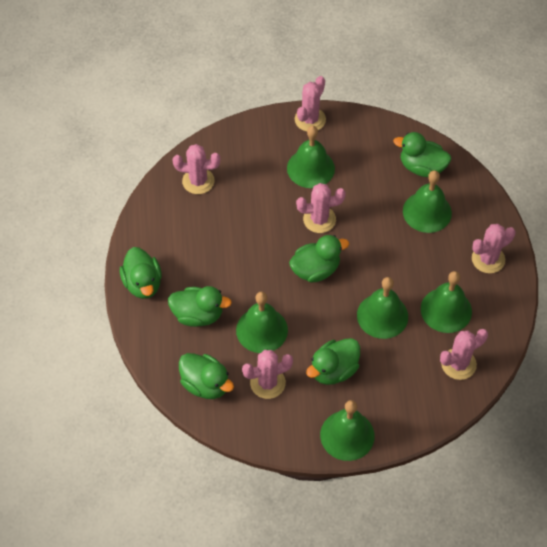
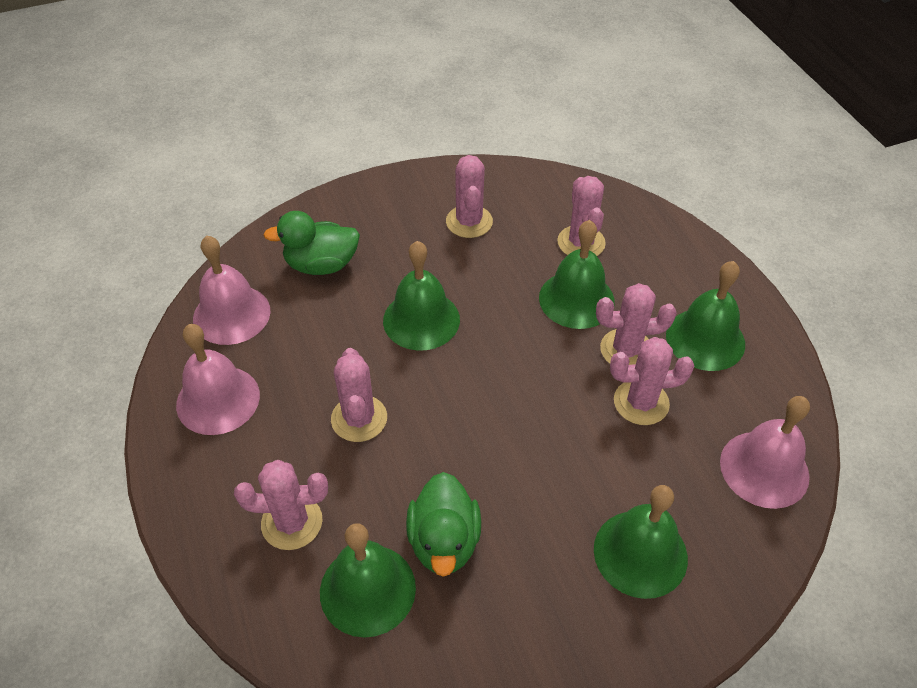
green bell: [236,292,288,353] [287,126,335,188] [320,400,375,461] [357,277,408,339] [403,170,452,233] [421,271,472,333] = 6 -> [320,523,416,638] [383,241,460,351] [539,220,615,329] [594,485,688,599] [666,261,745,371] = 5
green duck: [120,247,162,299] [168,286,232,327] [179,353,234,399] [289,235,349,283] [306,338,360,385] [393,132,451,177] = 6 -> [263,211,360,275] [406,472,481,577] = 2
pink bell: none = 0 -> [176,324,260,435] [193,236,271,345] [720,396,810,509] = 3

